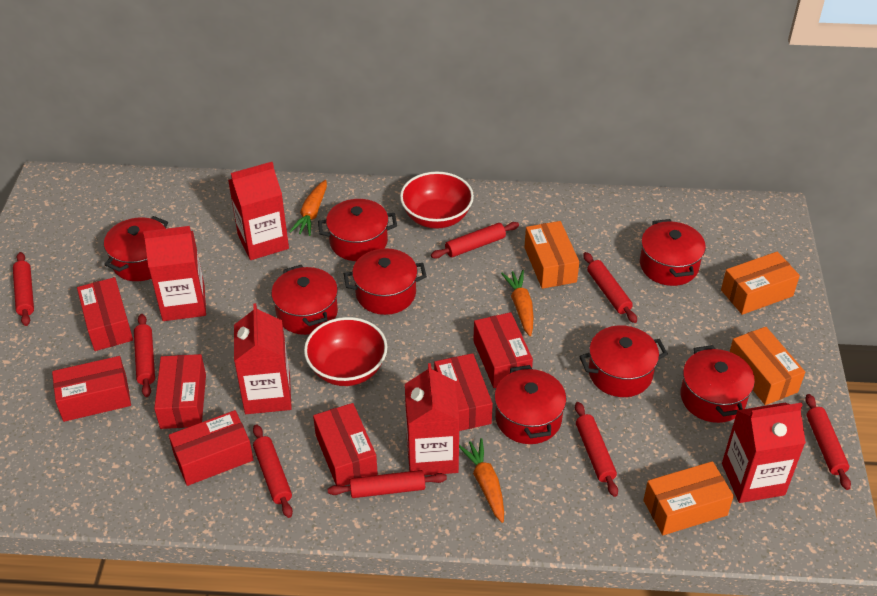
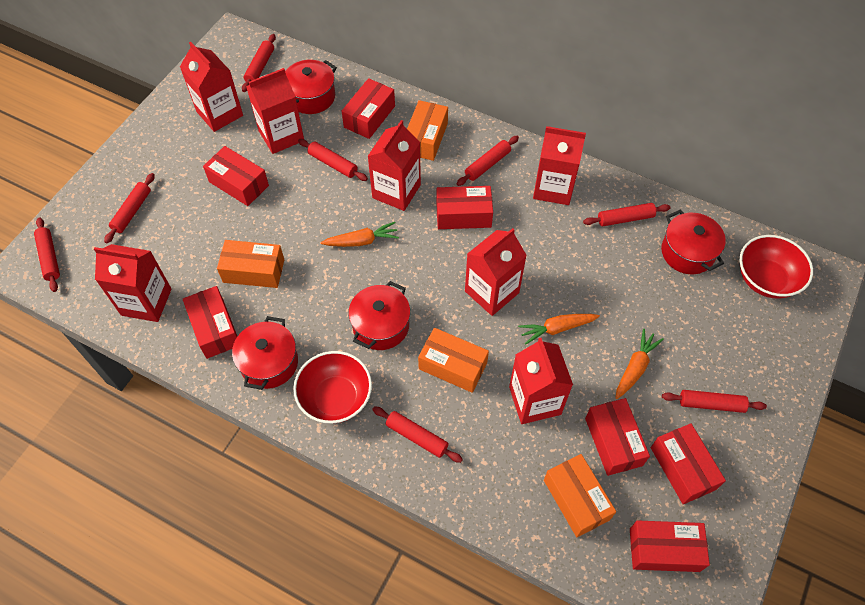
red carton: [143,226,206,321] [228,162,289,260] [234,303,292,414] [405,363,460,475] [722,403,806,503] = 5 -> [94,244,172,322] [180,42,243,132] [246,68,304,154] [368,120,421,211] [465,228,527,316] [509,338,573,424] [533,126,586,205] = 7
red pot: [104,216,168,281] [271,265,338,335] [318,199,397,261] [344,248,427,315] [494,365,567,444] [579,325,668,397] [640,219,706,286] [680,345,755,423] = 8 -> [232,316,298,390] [285,60,337,114] [348,281,410,350] [661,210,726,274] = 4

